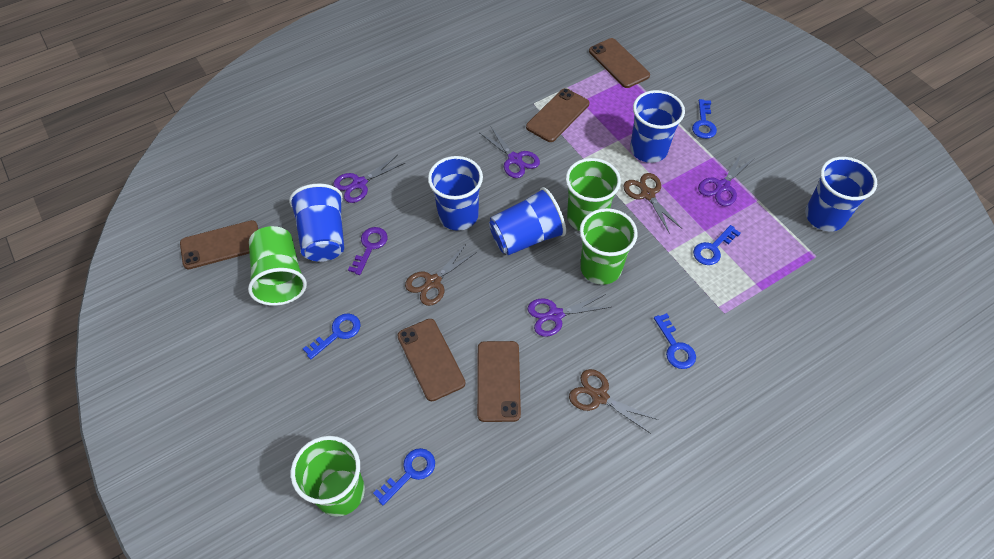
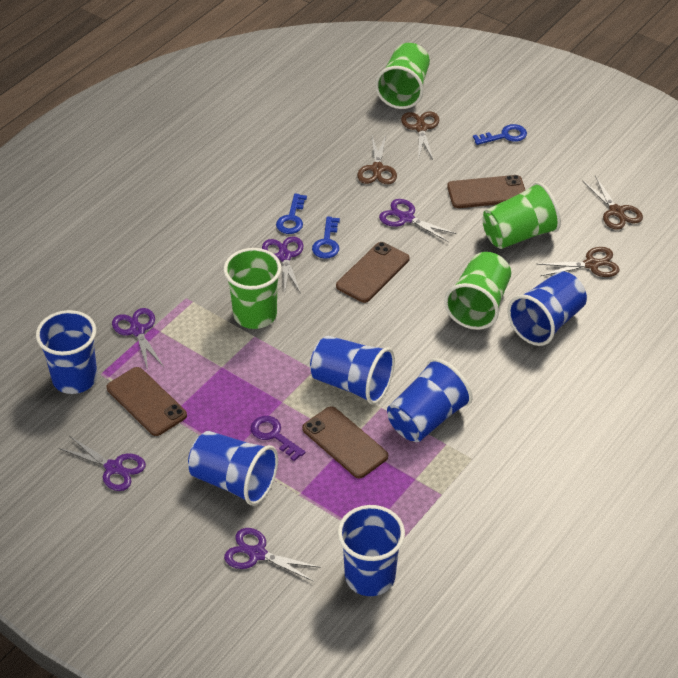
blue cup: [289,184,344,262] [428,156,483,231] [489,187,566,256] [630,90,685,163] [805,157,877,231] = 5 -> [36,310,97,394] [188,431,278,506] [310,336,395,405] [338,505,405,596] [387,358,473,442] [507,271,587,346] = 6
blue key: [303,313,361,359] [373,448,435,505] [654,313,696,369] [692,99,717,139] [693,225,741,265] = 5 -> [276,193,307,234] [312,217,340,259] [473,124,527,145] = 3
brown phone: [180,220,258,269] [397,319,465,401] [477,341,521,422] [526,88,589,142] [589,38,650,88] = 5 -> [107,367,187,436] [302,406,388,478] [336,242,410,303] [447,175,525,208] = 4
brown scissors: [405,244,477,306] [569,369,658,434] [623,173,682,234] = 3 -> [357,136,397,184] [401,111,439,159] [537,247,620,277] [583,176,643,230] = 4
purple scissors: [333,155,405,203] [480,126,540,178] [527,294,611,337] [698,154,755,206] = 4 -> [59,436,146,491] [112,308,164,370] [224,528,321,581] [262,236,304,294] [379,199,457,242] = 5

